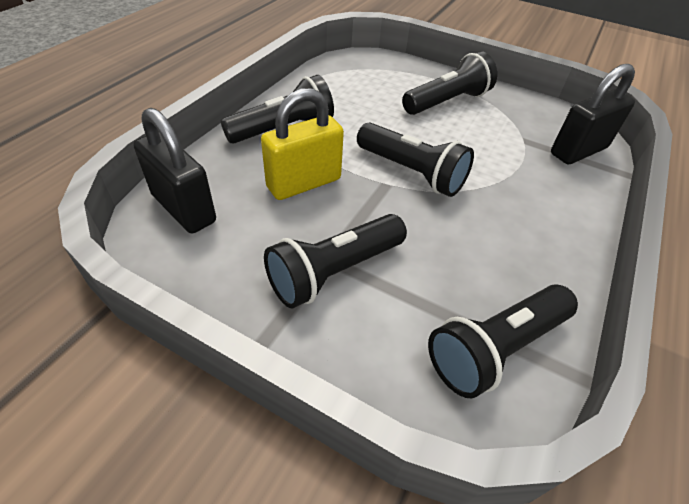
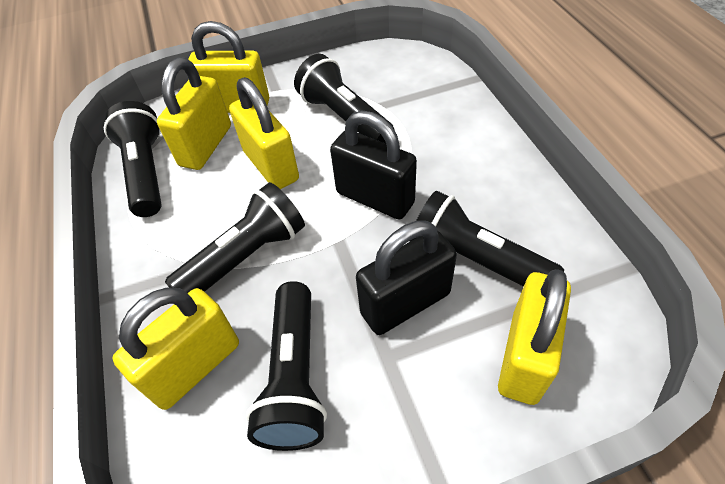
yellow padlock: [261,88,344,200] = 1 -> [112,288,239,410] [157,58,231,170] [188,21,269,113] [229,77,299,189] [498,269,571,405] = 5

